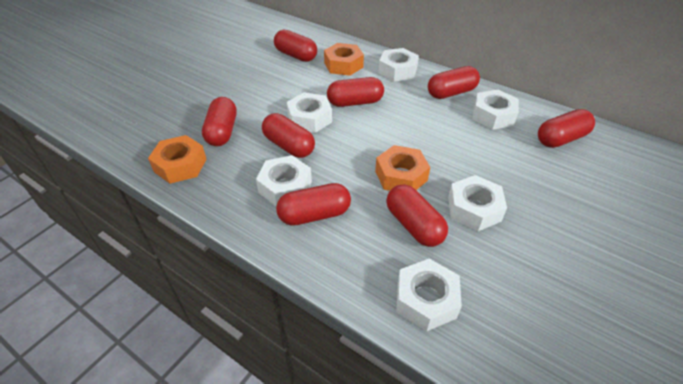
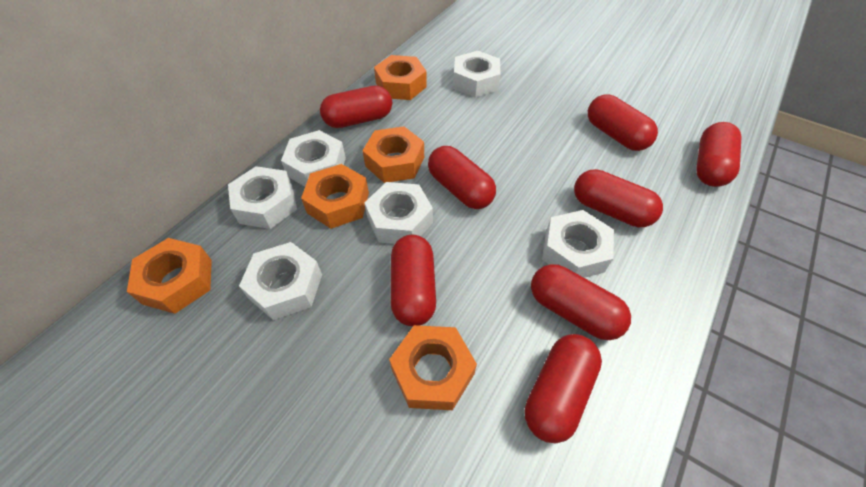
orange nut: [148,135,207,184] [324,43,364,76] [375,145,430,191] = 3 -> [127,238,212,314] [301,164,369,229] [363,126,424,183] [374,55,427,100] [389,325,477,410] = 5

